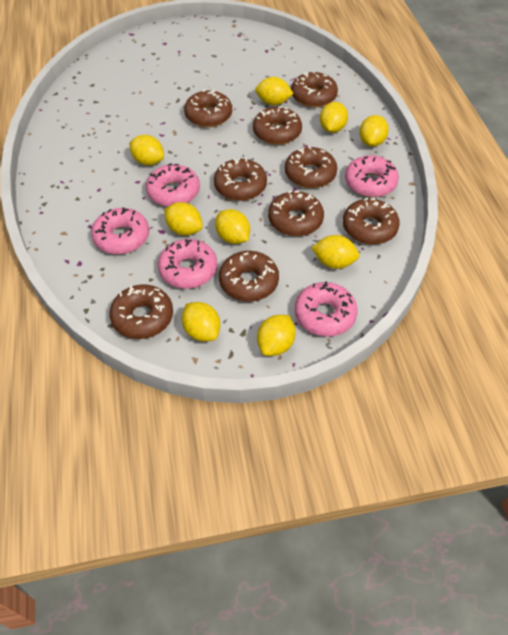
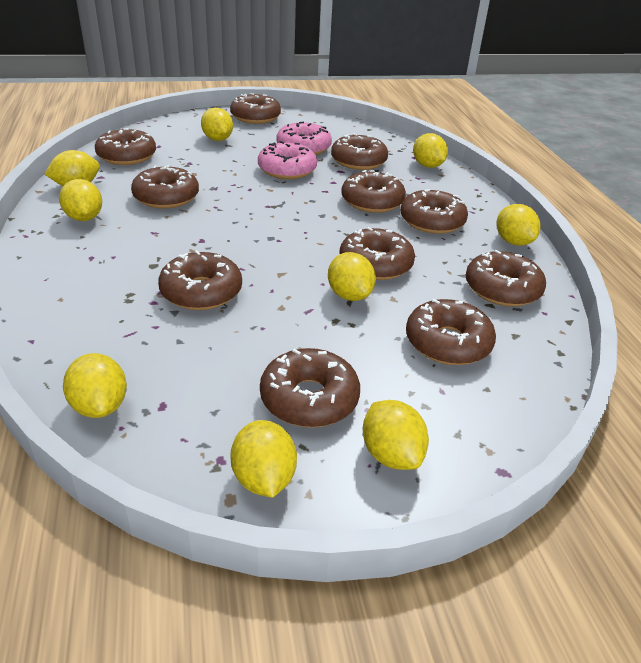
brown donut: [109,284,173,339] [184,89,232,127] [214,158,267,201] [219,251,279,302] [253,106,302,145] [268,190,324,236] [285,146,337,188] [291,71,338,107] [343,198,400,245] = 9 -> [95,128,156,165] [131,165,199,209] [158,250,242,310] [230,93,281,124] [260,348,360,428] [331,133,388,170] [339,227,415,280] [341,170,406,213] [400,189,468,234] [406,299,496,365] [465,250,546,307] = 11
pink donut: [91,207,149,254] [146,163,200,207] [158,239,217,289] [295,281,358,337] [345,155,399,197] = 5 -> [258,141,317,179] [277,122,332,155] = 2

